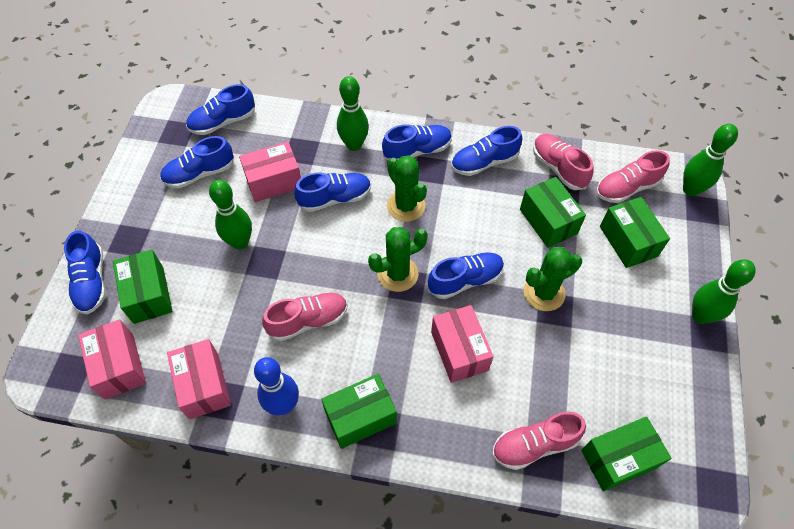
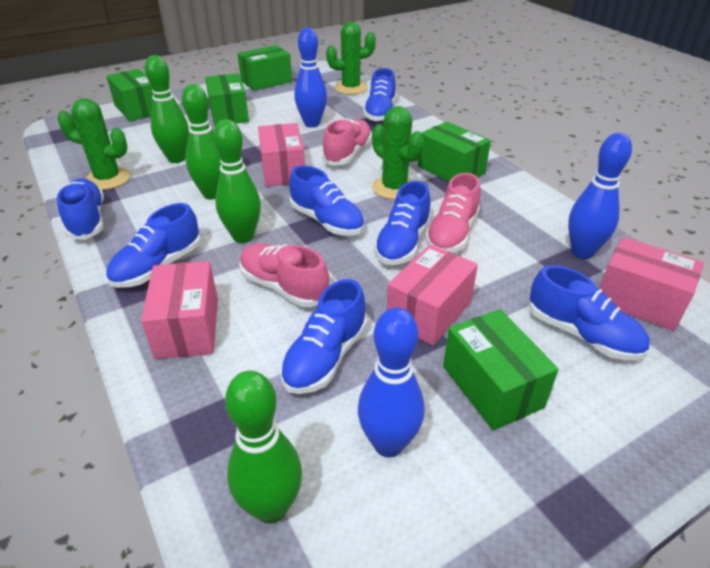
blue bowling pin: [254,357,299,415] = 1 -> [294,28,327,127] [358,308,424,457] [568,133,632,259] = 3
pink shoe: [262,292,348,341] [492,412,586,470] [533,134,594,190] [596,150,670,203] = 4 -> [239,243,329,307] [322,119,372,165] [425,173,481,253] = 3

